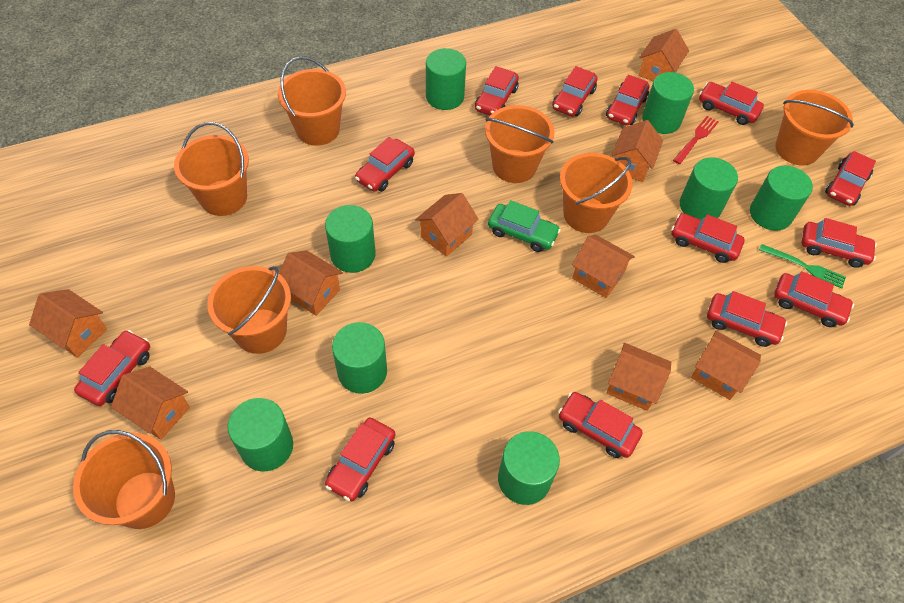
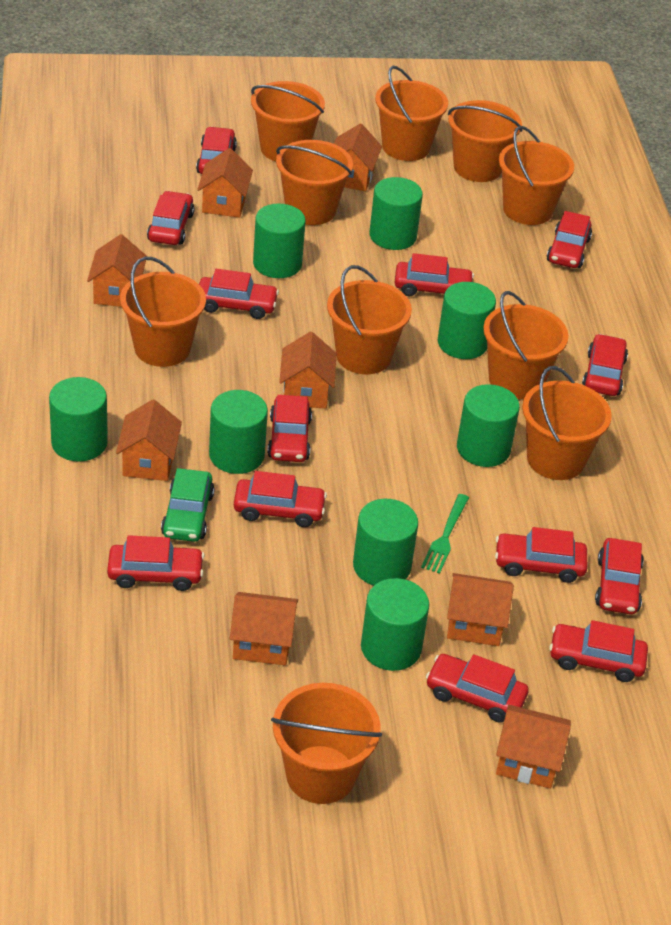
orange bucket: [73,430,175,529] [174,122,249,216] [207,266,291,354] [278,56,346,146] [485,105,555,183] [560,153,633,233] [775,90,854,166] = 7 -> [120,257,206,367] [251,81,325,161] [271,683,382,804] [276,140,353,225] [327,265,412,374] [375,66,448,161] [448,100,522,182] [483,291,569,399] [499,126,574,225] [522,366,612,480] = 10
orange house: [29,289,107,358] [111,367,190,440] [279,250,343,316] [415,193,479,257] [572,235,635,298] [606,343,671,411] [612,120,663,182] [639,29,689,81] [691,331,761,400] = 9 -> [87,234,147,307] [116,399,182,481] [197,148,253,218] [230,592,298,665] [279,332,337,409] [334,123,382,191] [447,573,514,646] [496,705,571,789] = 8
red fork: [673,116,718,164] = 1 -> none = 0

